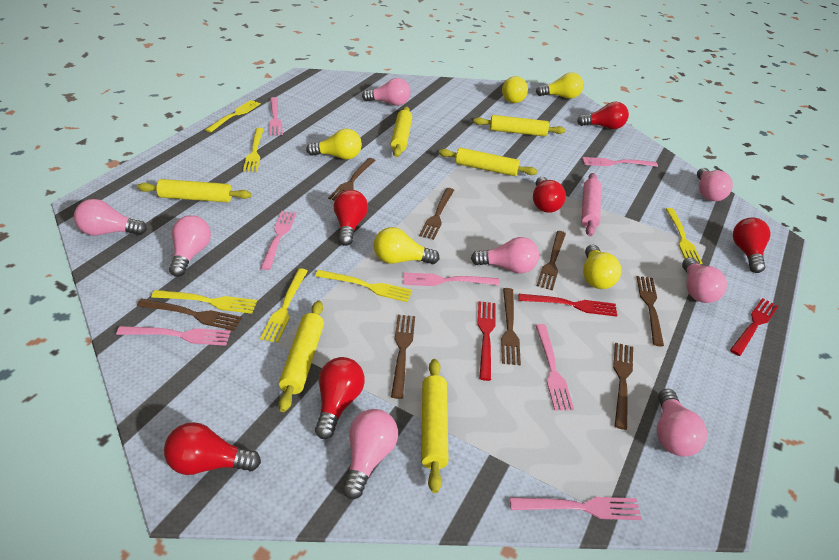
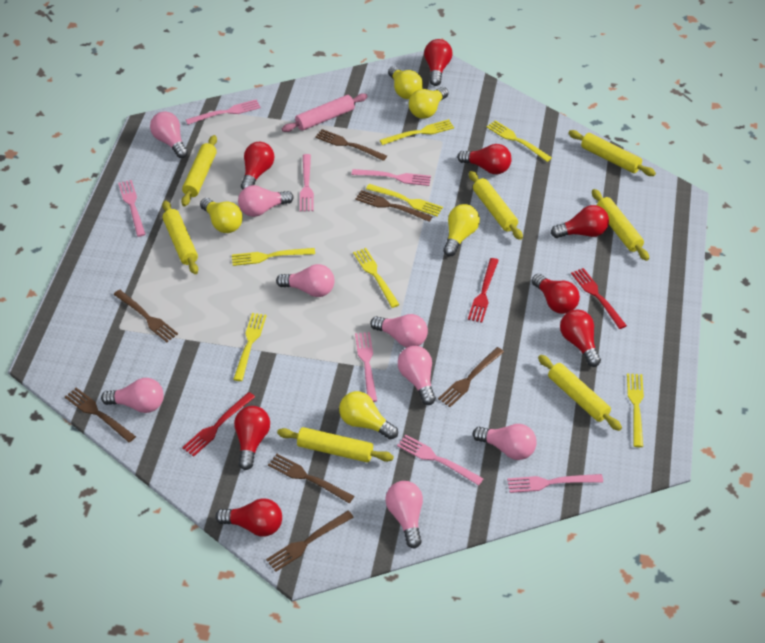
brown fork: [137,299,242,331] [328,158,376,200] [391,315,415,399] [419,188,454,240] [501,288,521,365] [537,231,566,291] [613,343,633,430] [637,276,664,346] = 8 -> [65,388,136,442] [113,289,178,342] [266,511,354,572] [268,454,354,503] [315,129,387,161] [355,190,433,222] [438,347,504,407] = 7
red light bulb: [164,422,261,475] [315,357,365,439] [334,190,368,246] [533,177,566,213] [577,102,629,129] [733,218,771,273] = 6 -> [215,498,282,536] [234,406,270,470] [241,142,274,190] [424,39,452,86] [457,144,512,174] [532,274,580,314] [551,205,609,238] [560,309,601,367] = 8
yellow fork: [151,290,257,314] [205,100,261,133] [243,128,264,172] [260,268,308,343] [315,270,412,302] [666,208,702,264] = 6 -> [232,248,315,266] [233,313,267,381] [353,248,400,308] [366,184,443,216] [380,119,454,145] [487,120,552,162] [627,373,644,447] = 7
yellow rolling pin: [137,179,251,202] [279,301,324,412] [391,106,412,157] [421,359,449,493] [439,148,537,176] [473,115,565,136] = 6 -> [162,200,198,274] [181,135,217,206] [277,427,394,462] [469,171,523,240] [538,355,622,431] [568,130,656,176] [592,189,649,261] = 7

